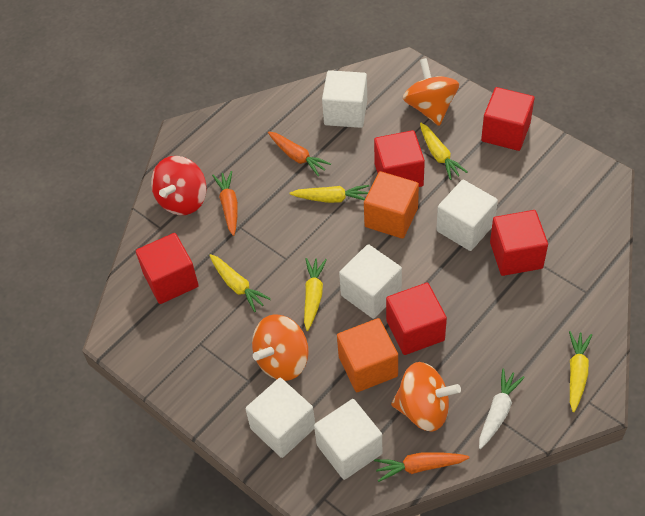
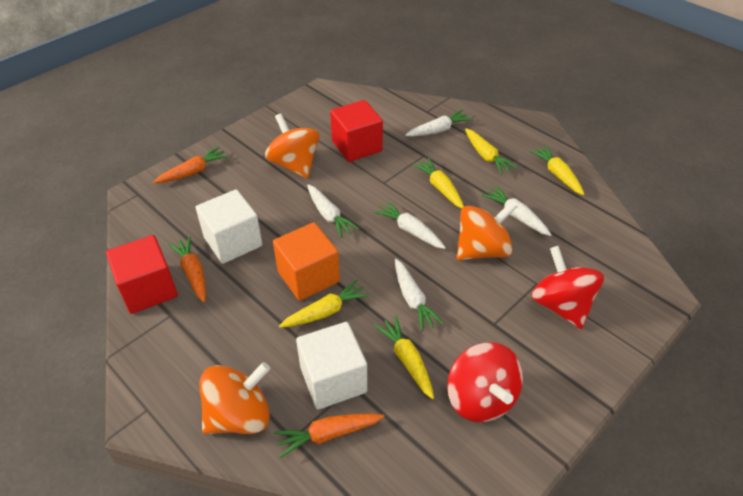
orange cube: [337,318,398,392] [364,171,419,239] = 2 -> [273,222,340,301] = 1
red cube: [136,233,199,304] [374,130,425,187] [386,283,447,355] [481,87,535,151] [490,210,548,276] = 5 -> [106,235,178,314] [330,100,383,162] = 2
red spinning top: [151,156,207,215] = 1 -> [447,342,523,422] [531,246,604,329] = 2
white carrot: [479,369,525,449] = 1 -> [307,184,359,238] [374,201,446,249] [395,259,444,332] [405,110,472,137] [482,185,552,236] = 5
white cube: [245,378,315,458] [314,399,382,480] [322,70,367,128] [339,244,402,319] [436,180,498,251] = 5 -> [196,189,262,264] [296,322,367,410] = 2

